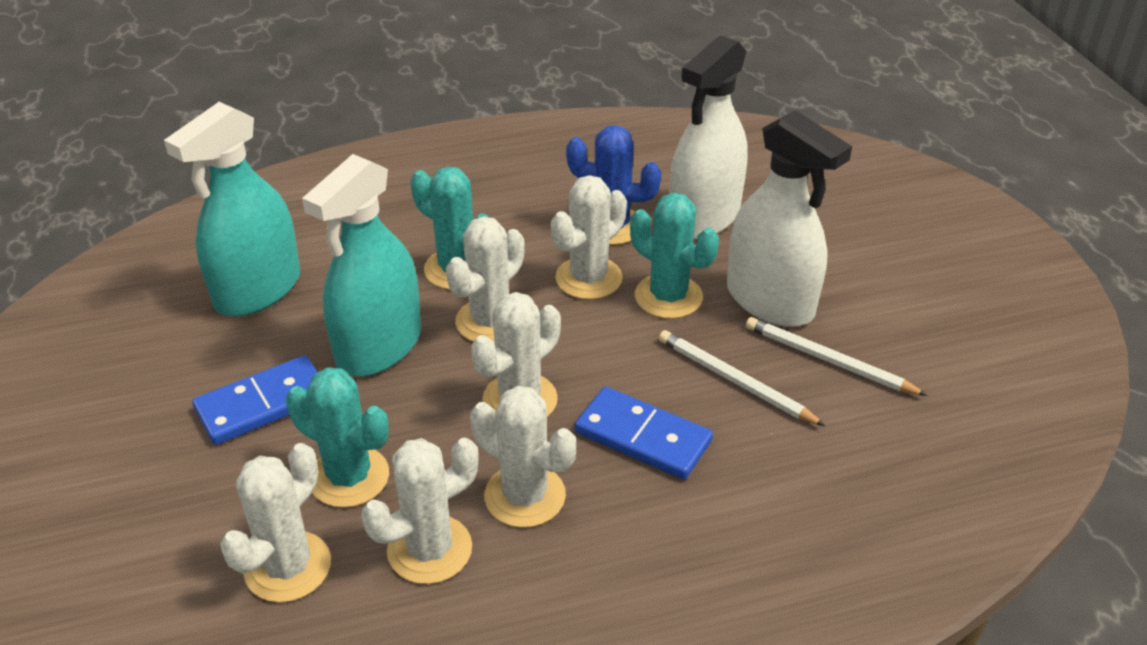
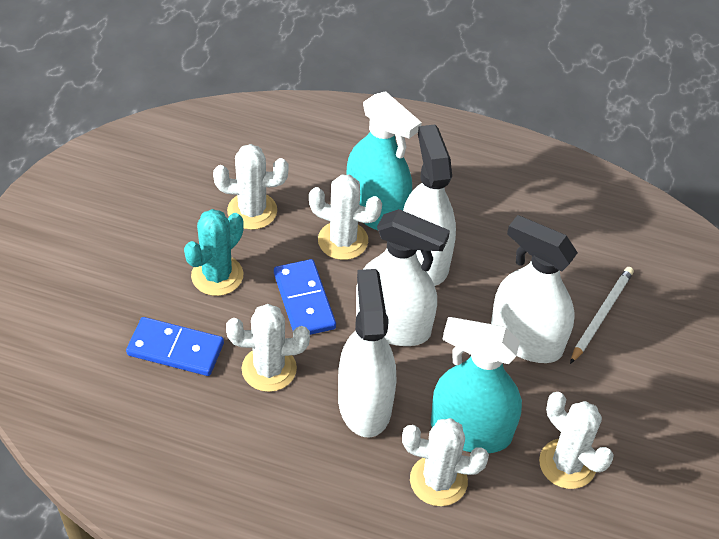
blue cactus: [566,125,661,245] = 1 -> none = 0
turquoise cactus: [286,367,389,508] [410,167,489,290] [630,193,719,319] = 3 -> [184,209,244,296] = 1
white cactus: [220,443,331,602] [361,438,479,584] [446,217,525,343] [470,386,576,528] [471,292,561,417] [551,175,627,300] = 6 -> [213,144,289,230] [226,304,310,392] [309,175,382,260] [402,418,489,506] [539,392,614,489] = 5
white pencil: [659,330,825,426] [746,317,928,396] = 2 -> [570,267,634,364] = 1
white spray bottle: [669,35,748,239] [727,110,852,327] = 2 -> [338,269,396,438] [356,209,450,346] [403,124,456,286] [491,215,578,363] = 4

